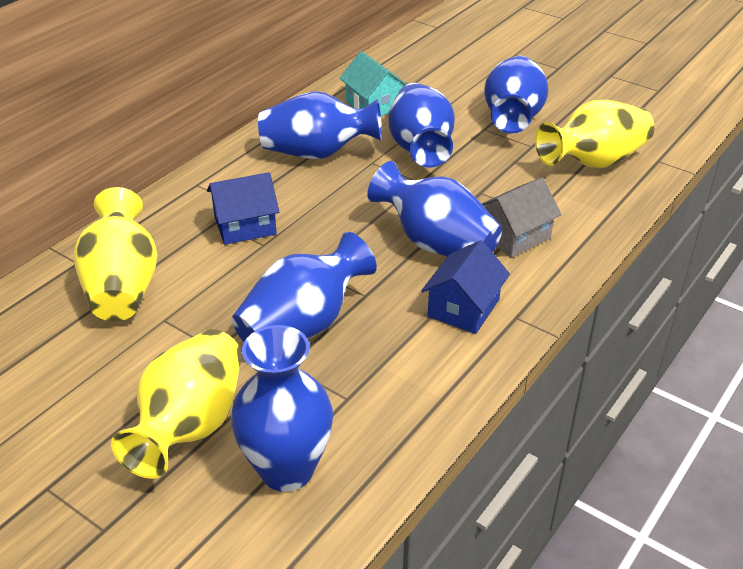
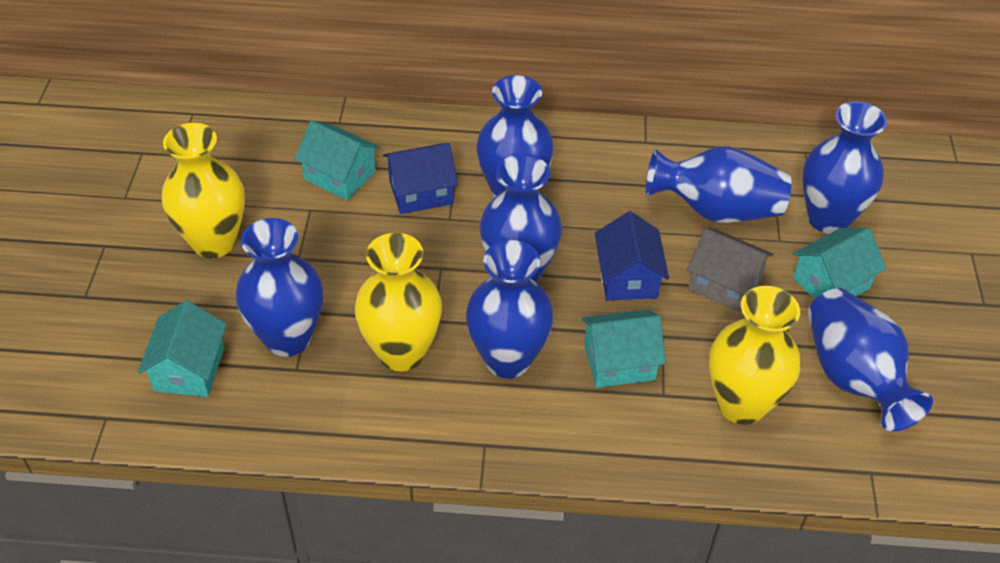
blue vase: [231,325,333,492] [232,232,377,342] [258,91,382,159] [367,161,502,256] [389,83,455,168] [484,56,548,133] = 6 -> [236,218,323,357] [466,240,554,378] [476,75,554,198] [479,154,562,282] [646,146,791,223] [802,101,887,234] [808,288,933,432] = 7
turquoise house: [340,51,407,116] = 1 -> [138,301,227,397] [294,121,380,200] [581,309,666,388] [793,228,886,299] = 4

